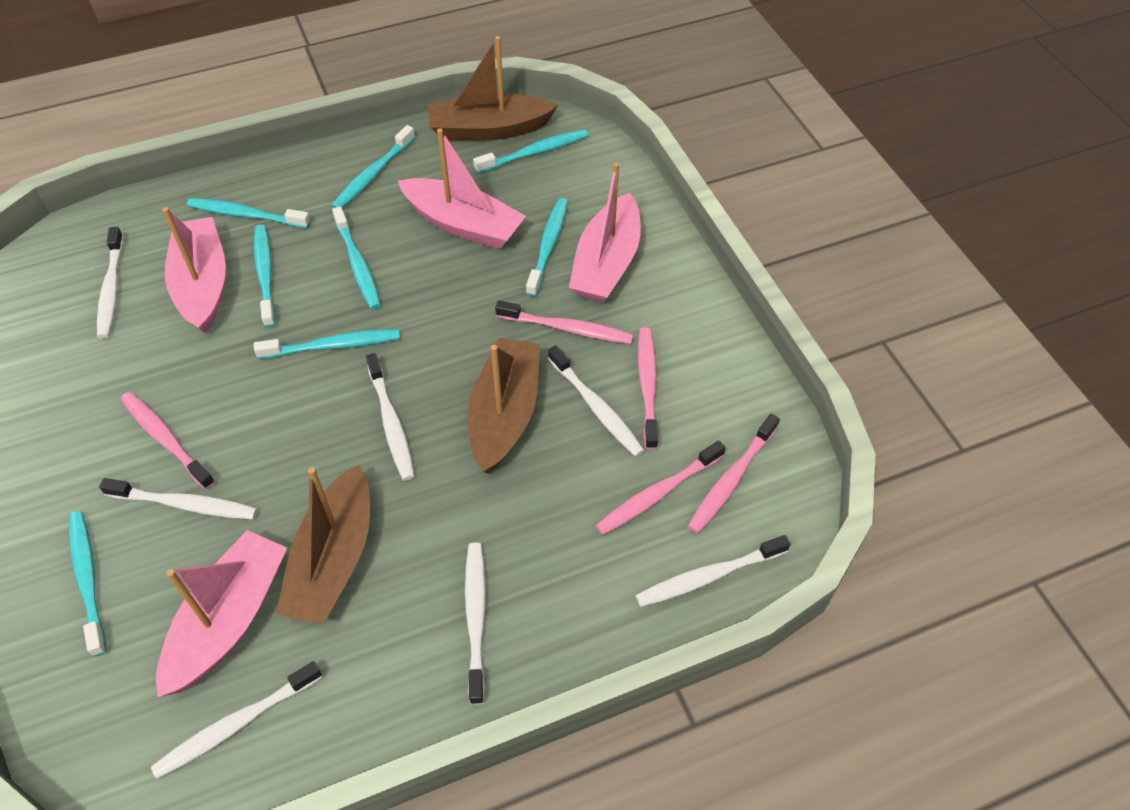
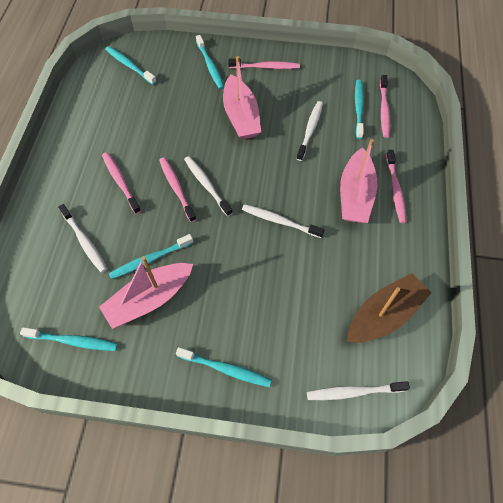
brown boat: [276,464,370,624] [428,36,558,141] [468,338,540,474] = 3 -> [347,273,431,343] = 1
pink boat: [156,530,287,698] [162,207,226,334] [398,128,526,249] [569,162,641,303] = 4 -> [99,256,193,329] [223,56,261,139] [340,139,377,223] = 3
turquoise toothbrush: [69,511,106,657] [187,198,310,228] [254,225,276,328] [254,329,400,359] [331,125,415,208] [332,206,381,309] [473,129,588,174] [526,198,568,297] = 8 -> [20,327,118,351] [105,46,157,85] [109,234,193,279] [176,347,272,387] [196,35,224,89] [355,80,364,139] = 6
white toothbrush: [97,227,123,339] [99,478,257,519] [151,661,322,779] [366,353,415,481] [465,543,486,705] [548,345,644,457] [635,535,790,607] = 7 -> [58,204,107,273] [184,156,232,216] [242,204,324,238] [296,101,323,161] [307,381,410,400] = 5

